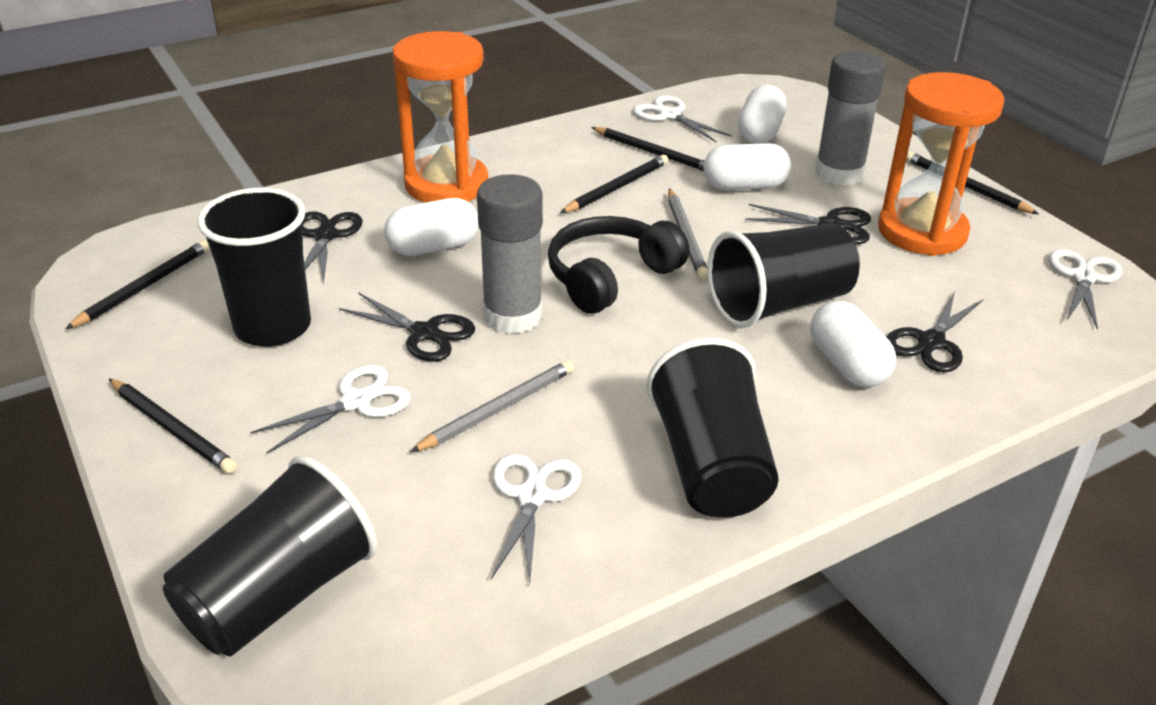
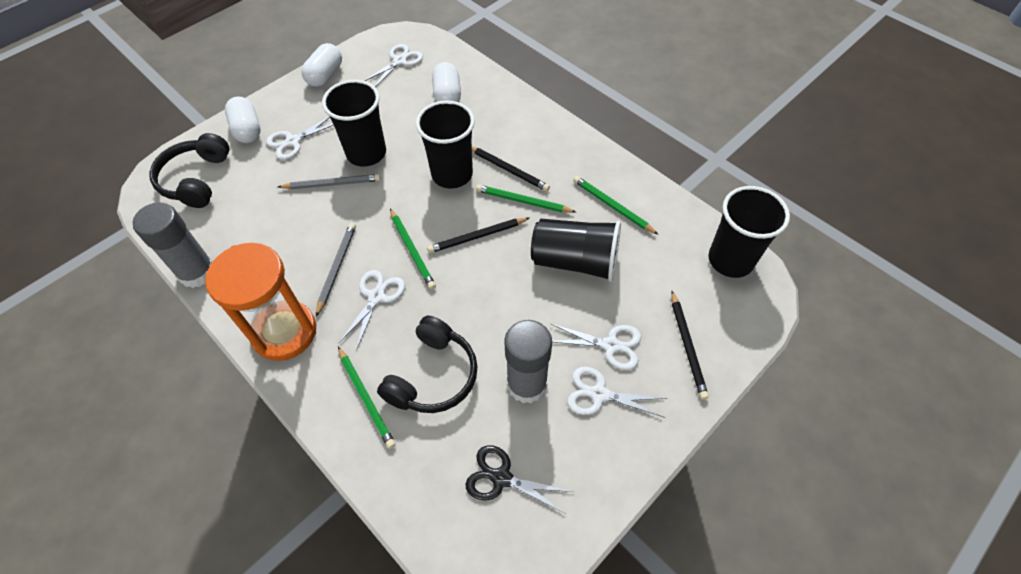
black headphones: [548,216,689,314] = 1 -> [149,133,229,208] [377,316,478,413] = 2
black pencil: [65,240,210,329] [109,379,237,474] [560,155,668,213] [591,127,705,171] [906,152,1039,214] = 5 -> [427,218,529,253] [472,146,550,191] [671,291,709,400] = 3
black scissors: [302,212,363,284] [339,292,475,362] [745,204,871,244] [886,291,983,372] = 4 -> [465,445,573,514] = 1
green pencil: none = 0 -> [338,347,396,449] [390,209,436,290] [476,185,576,213] [573,176,658,234] = 4
orange hourglass: [392,31,488,203] [878,72,1005,256] = 2 -> [205,243,316,361] = 1
white capsule: [384,198,479,256] [703,143,791,190] [738,85,787,143] [810,300,896,388] = 4 -> [225,96,260,143] [301,43,342,87] [432,62,461,102] = 3
white scissors: [250,365,411,454] [491,454,581,584] [633,95,732,143] [1049,249,1122,330] = 4 -> [266,117,334,160] [339,270,405,350] [364,44,423,87] [551,324,641,370] [567,367,667,418] = 5

